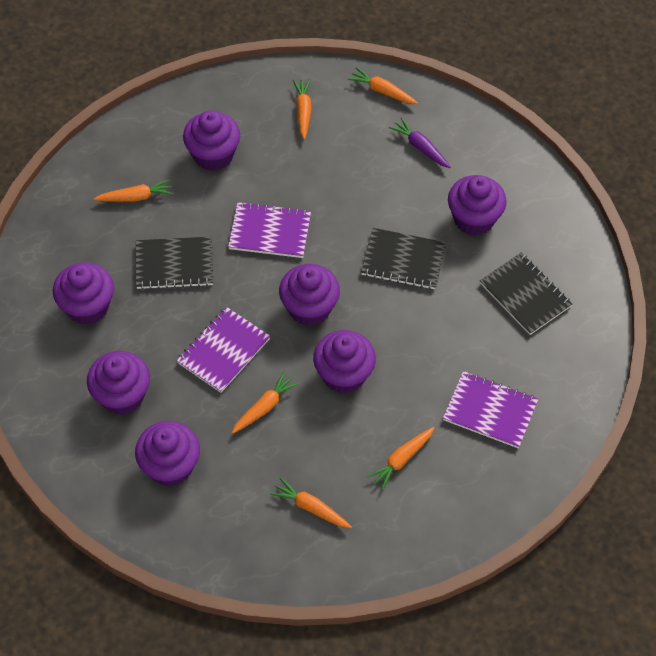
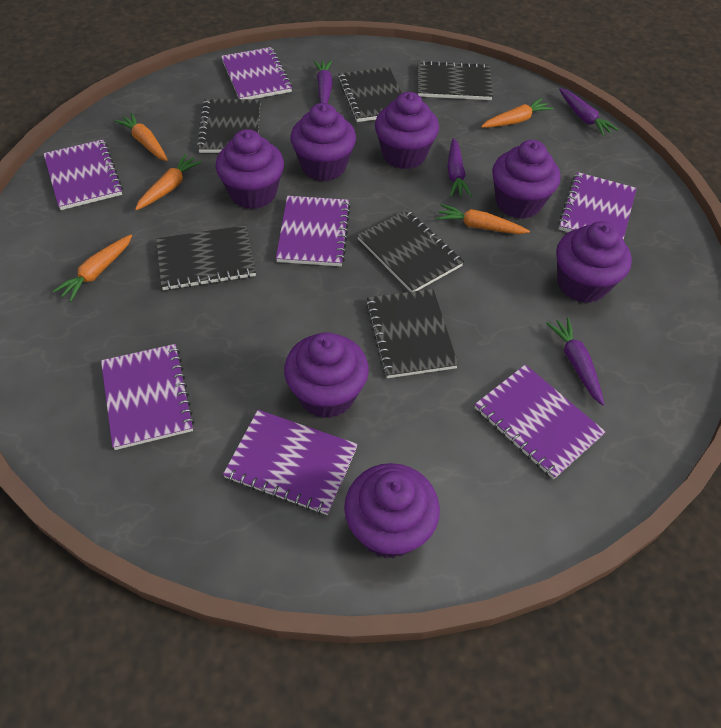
black notebook: [136,237,213,290] [361,228,447,290] [480,253,572,335] = 3 -> [156,225,256,290] [196,99,260,153] [338,67,402,122] [357,209,464,292] [366,289,458,378] [418,60,493,100] = 6
orange carrot: [94,179,173,202] [232,371,299,434] [270,477,352,528] [293,79,312,140] [348,67,418,104] [367,427,435,490] = 6 -> [53,235,132,302] [115,113,168,161] [135,154,202,210] [436,204,530,234] [481,98,553,128] = 5
purple carrot: [389,117,450,168] = 1 -> [313,60,333,104] [447,138,472,197] [546,318,604,406] [559,88,619,136] = 4
purple notebook: [176,307,270,393] [228,202,311,258] [443,371,538,448] = 3 -> [43,139,123,210] [101,344,195,450] [221,47,292,99] [223,410,358,515] [276,196,351,266] [475,365,606,479] [558,172,637,240] = 7

